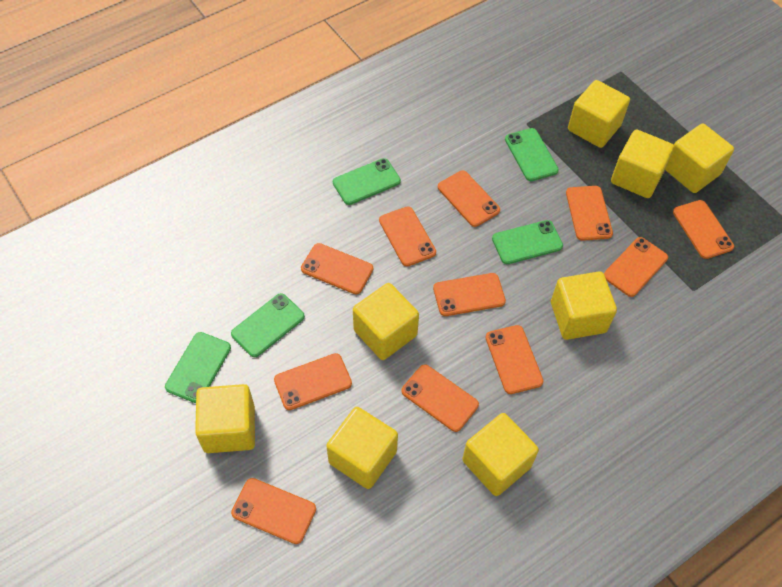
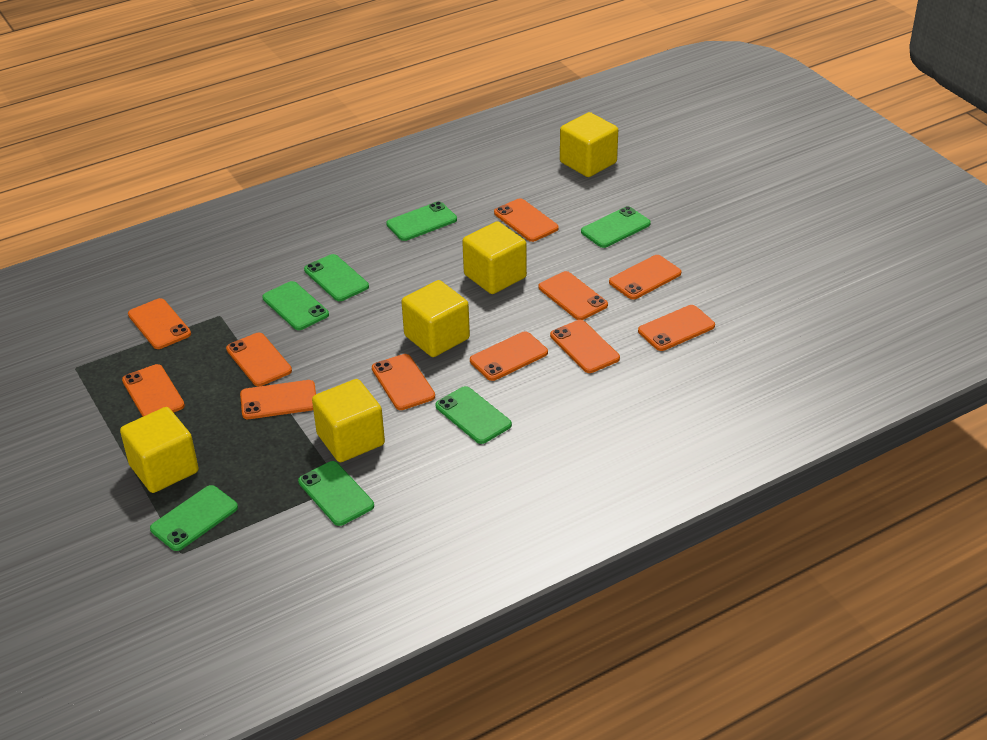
green phone: [165,332,231,403] [231,293,305,357] [333,158,401,205] [492,220,563,264] [505,128,559,181] = 5 -> [150,485,238,551] [262,281,329,330] [298,461,374,526] [304,254,369,301] [386,201,457,241] [435,386,512,444] [581,206,651,248] = 7
yellow cube: [195,384,255,453] [326,407,398,489] [353,283,419,360] [462,413,539,496] [551,271,617,340] [568,80,630,148] [611,130,674,198] [665,124,734,193] = 8 -> [120,407,199,493] [312,379,385,462] [401,280,470,357] [462,221,527,294] [560,112,618,177] = 5

